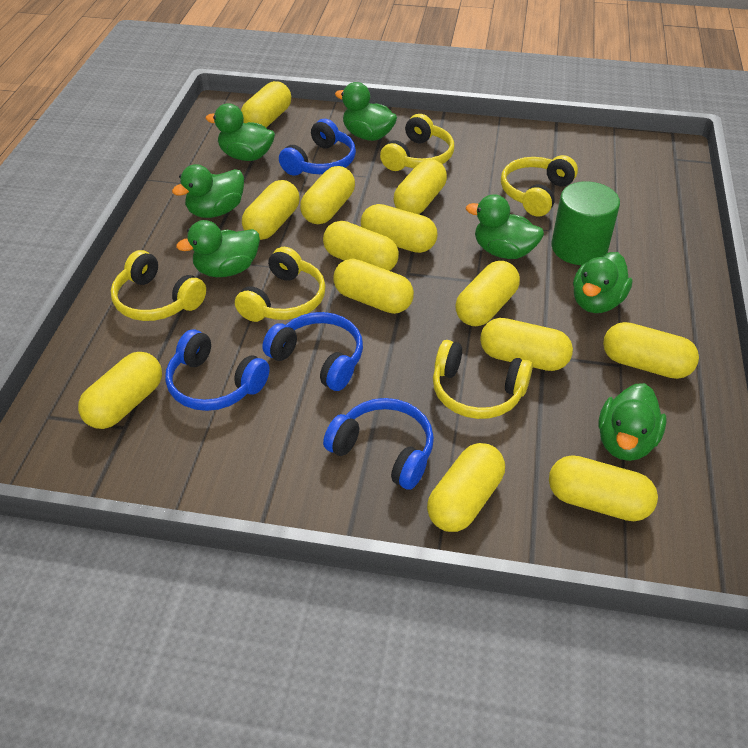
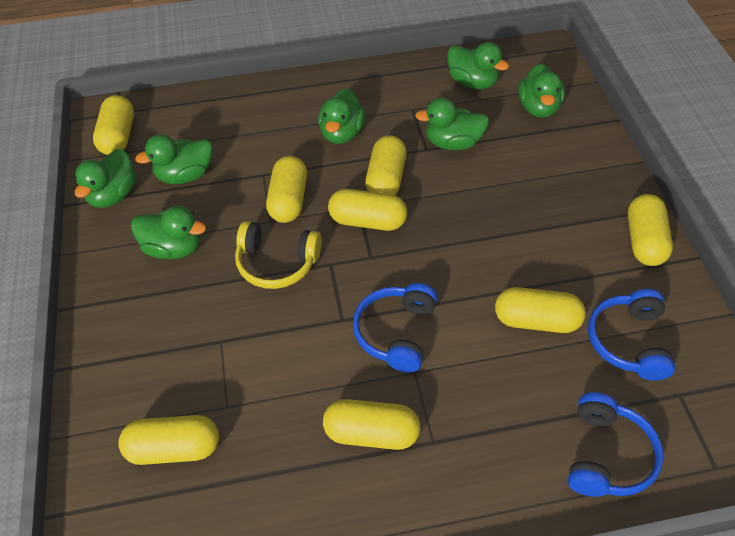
blue headphones: [165,329,270,411] [262,312,363,391] [279,119,356,176] [323,398,434,490] = 4 -> [353,283,437,373] [568,392,664,497] [588,289,675,381] = 3
green cylinder: [552,181,620,265] = 1 -> none = 0
yellow capsule: [78,352,162,429] [241,81,291,127] [242,180,300,240] [300,166,355,224] [323,221,399,271] [333,259,414,314] [361,204,438,253] [394,159,447,214] [427,443,505,532] [455,261,520,326] [480,318,573,371] [549,455,658,521] [603,322,699,379] = 13 -> [93,95,134,155] [118,415,219,465] [266,156,307,223] [323,399,420,450] [328,189,407,231] [365,135,407,195] [495,287,586,333] [628,194,673,266] = 8
yellow headphones: [111,250,206,321] [235,247,326,322] [380,114,454,171] [433,340,533,419] [501,155,578,217] = 5 -> [235,221,322,289] = 1

